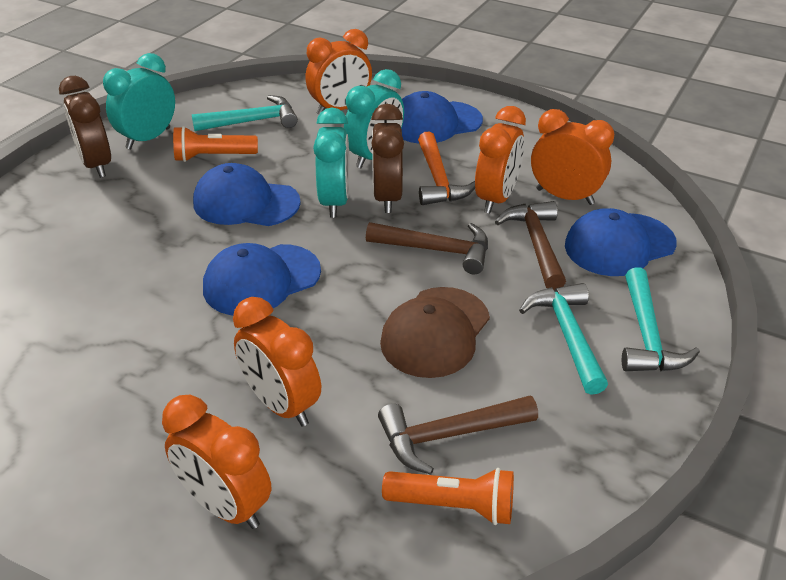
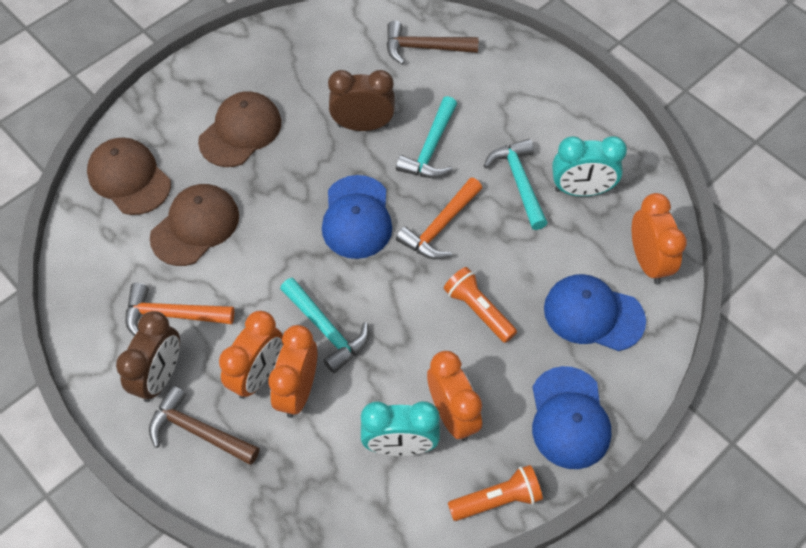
blue cap: [193,163,301,226] [203,243,321,316] [402,91,483,144] [565,208,677,276] = 4 -> [322,175,392,259] [532,366,611,469] [544,274,646,351] = 3
brown cap: [380,287,490,378] = 1 -> [87,138,171,215] [150,184,239,266] [198,91,281,167] = 3
brown hammer: [366,222,488,275] [378,396,538,475] [495,201,566,290] = 3 -> [149,385,260,465] [386,21,479,65] = 2
orange clock: [162,395,272,529] [233,297,321,426] [305,29,372,115] [475,106,526,213] [531,109,614,205] = 5 -> [219,311,283,399] [268,325,317,418] [427,351,482,441] [632,193,687,284] = 4
orange hammer: [418,131,475,205] = 1 -> [125,283,234,336] [396,177,482,259] = 2
turquoise clock: [103,53,175,149] [313,108,349,218] [344,69,404,168] = 3 -> [361,401,440,456] [552,136,627,196] = 2

